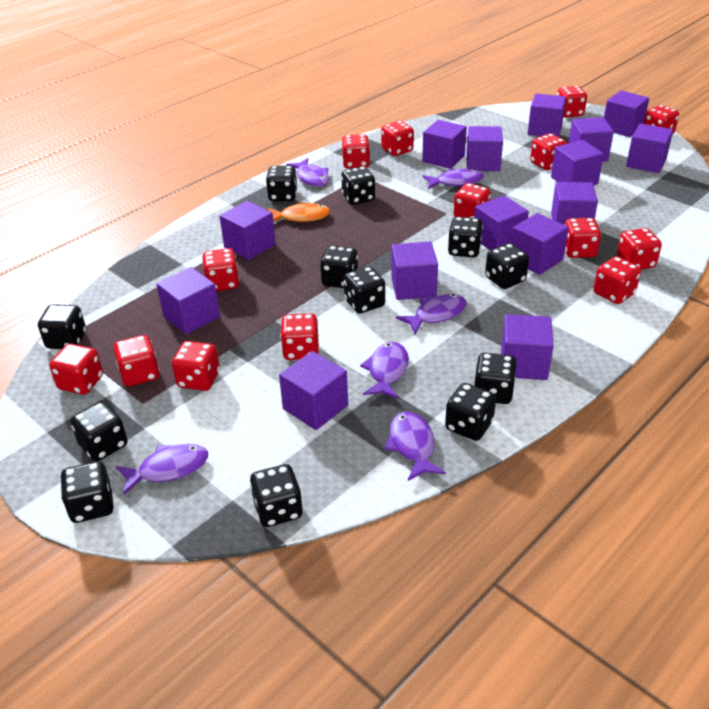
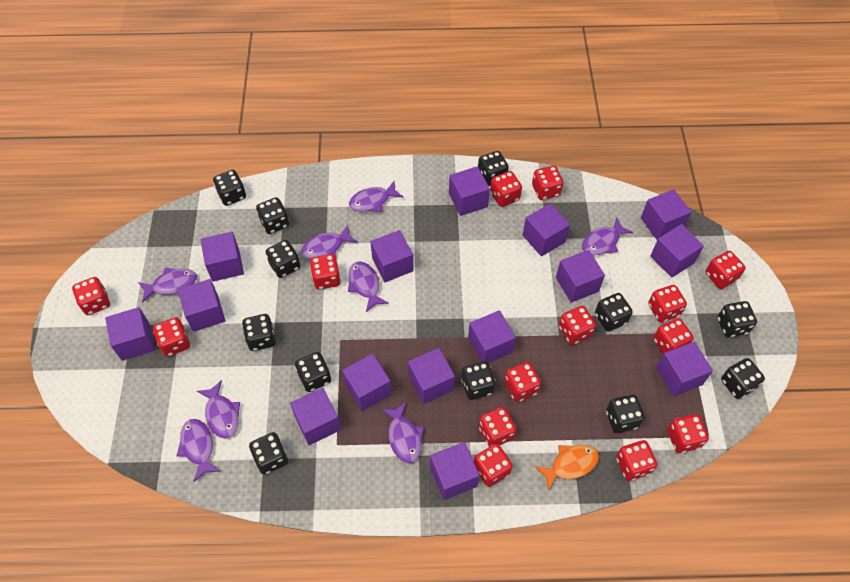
purple fish: [116,444,208,495] [286,158,329,187] [360,342,409,399] [385,412,446,481] [396,294,467,334] [422,168,483,189] = 6 -> [138,268,197,303] [177,419,221,482] [197,380,240,439] [301,225,358,259] [348,261,389,312] [349,181,404,212] [381,402,424,463] [582,217,633,255] = 8

